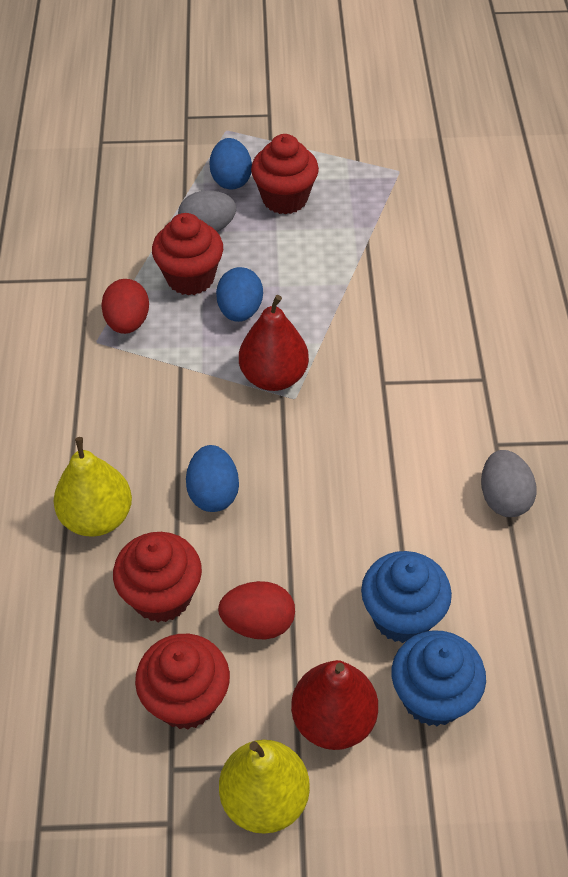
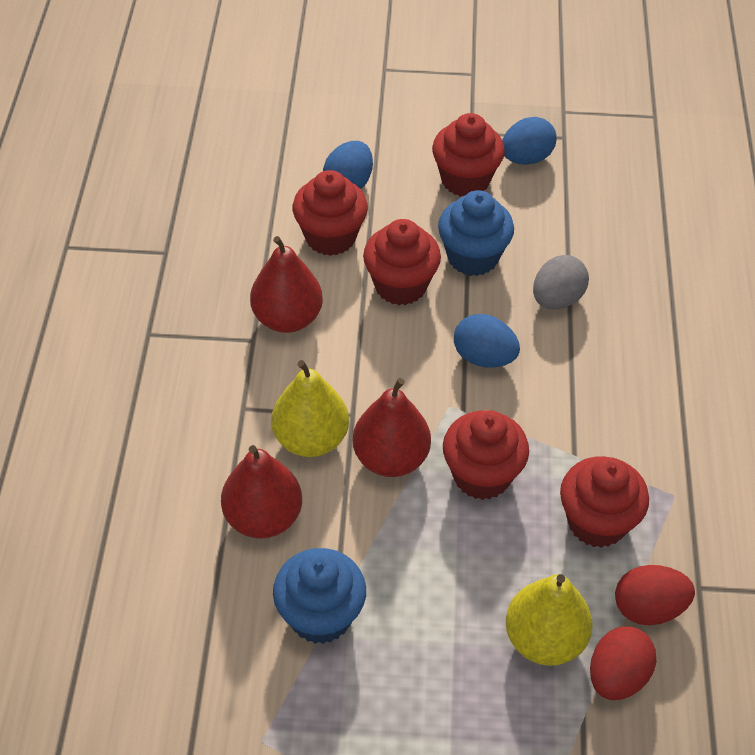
grey egg: [178,190,236,232] [481,450,537,517] = 2 -> [533,255,589,310] = 1
red cupcake: [113,532,202,622] [135,634,230,730] [152,213,223,295] [251,134,319,214] = 4 -> [293,170,368,256] [363,219,441,305] [432,113,505,196] [443,410,529,500] [560,456,649,548] = 5
red pear: [239,295,309,391] [291,660,378,750] = 2 -> [221,445,302,539] [250,236,323,333] [353,378,431,477] = 3

